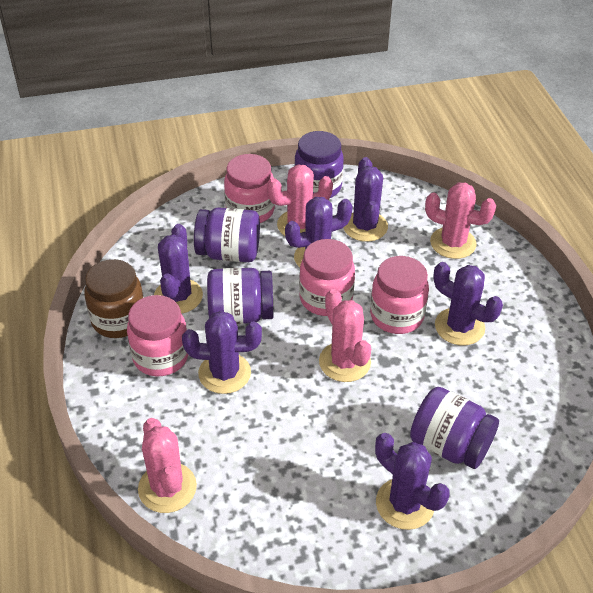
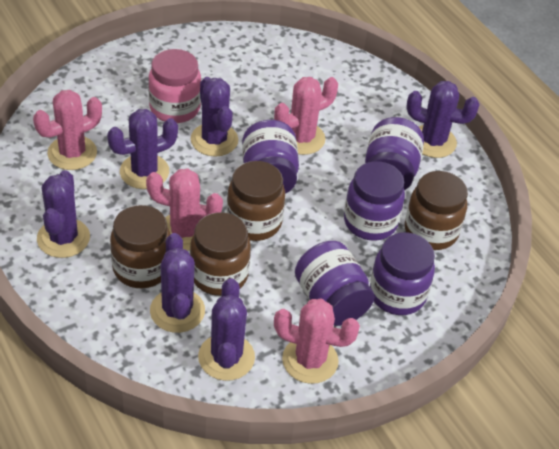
brown jar: [84,259,144,338] = 1 -> [110,205,171,288] [190,212,251,296] [226,161,285,241] [405,171,468,250] = 4
pink jar: [127,295,188,376] [224,154,275,223] [299,239,355,316] [370,256,429,334] = 4 -> [148,49,201,123] = 1
purple jar: [194,207,260,262] [207,268,273,324] [294,131,344,198] [410,387,499,469] = 4 -> [242,120,299,194] [295,241,375,326] [344,161,405,241] [365,117,424,190] [370,232,435,315] = 5

